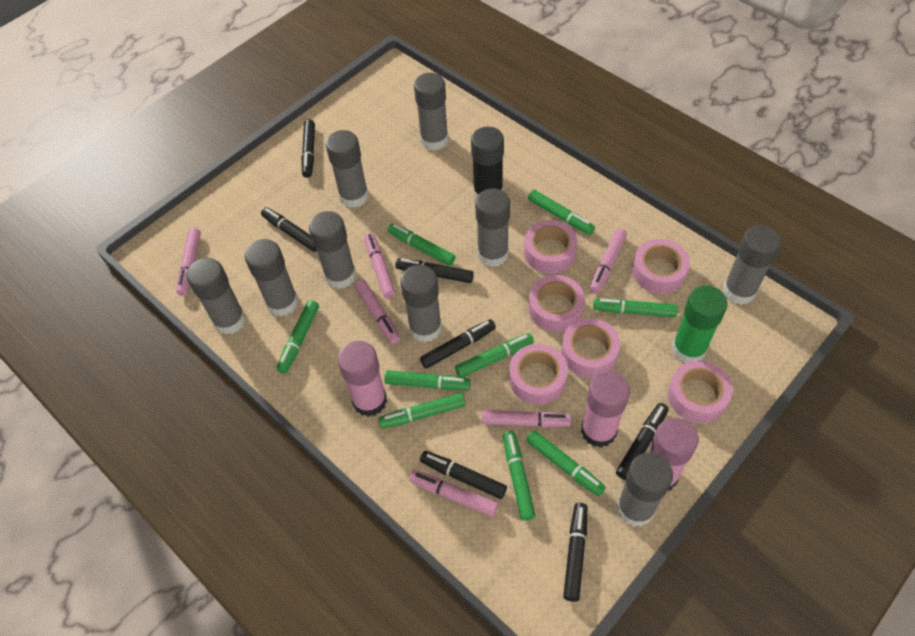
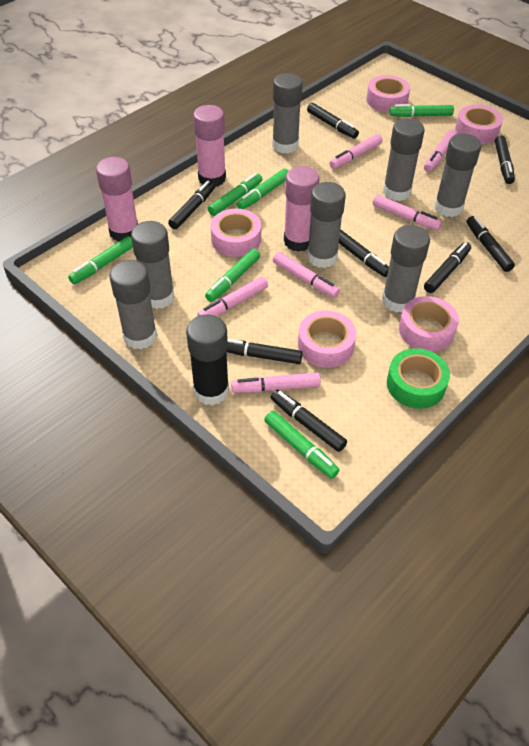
black marker: [261,207,317,252] [301,120,315,178] [395,258,474,283] [420,319,496,369] [420,451,507,499] [563,503,587,602] [616,403,669,480] = 7 -> [168,181,215,229] [226,339,302,364] [270,390,347,452] [307,103,359,139] [339,229,389,277] [424,242,471,293] [467,216,515,272] [495,135,515,184] = 8
green glue stick: [672,285,728,363] = 1 -> none = 0
green marker: [276,300,319,374] [379,393,465,429] [384,370,471,390] [388,223,455,266] [455,333,534,378] [503,431,536,521] [526,430,606,496] [528,190,595,235] [593,299,678,317] = 9 -> [68,236,133,284] [205,248,260,302] [208,173,262,216] [236,168,288,209] [264,411,340,479] [389,104,454,117] = 6
green tape: none = 0 -> [387,348,450,409] = 1
grey glue stick: [186,258,246,335] [245,239,298,316] [309,211,356,289] [326,130,369,208] [400,265,442,342] [414,73,449,151] [475,188,510,267] [617,453,673,526] [723,225,781,305] = 9 -> [109,260,157,350] [131,221,175,309] [272,73,303,154] [307,182,346,268] [382,225,430,313] [383,118,425,201] [434,133,481,217] = 7
pink tape: [509,344,568,405] [524,220,578,274] [529,275,585,332] [561,318,620,378] [632,239,690,294] [668,360,733,423] = 6 -> [210,209,261,257] [298,311,356,368] [366,75,410,112] [399,296,459,352] [455,105,503,144] = 5

